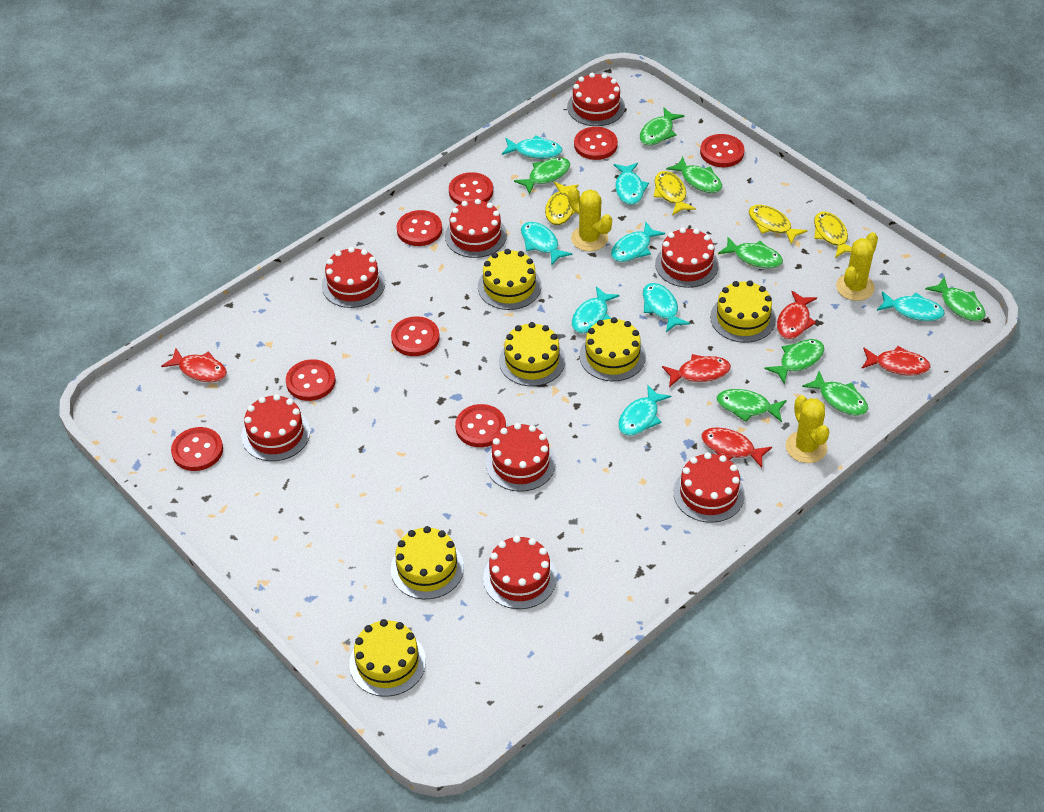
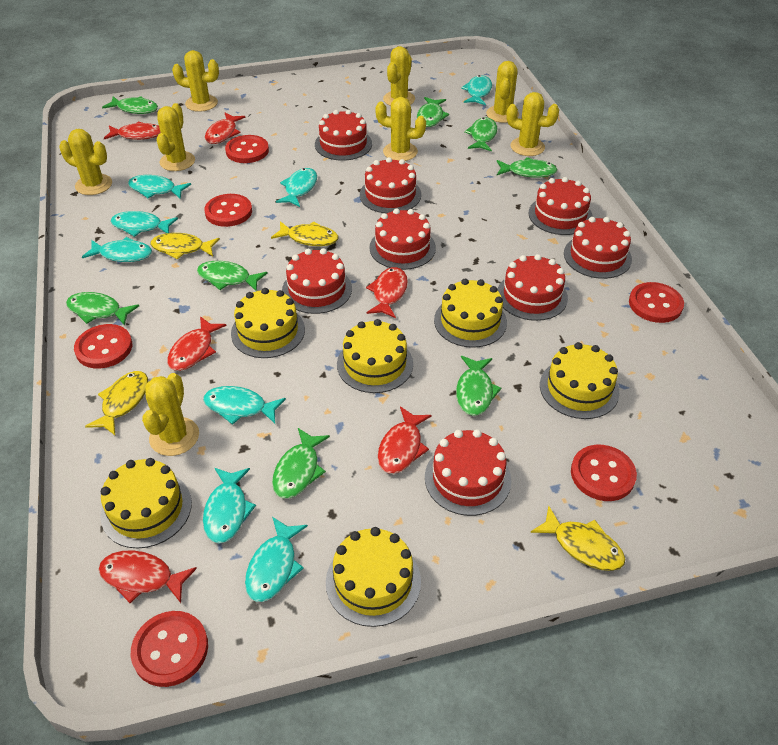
red button: [171,427,223,471] [286,359,336,401] [391,316,440,356] [397,210,442,246] [449,172,493,205] [455,404,506,447] [574,127,618,160] [700,134,744,167] = 8 -> [74,324,132,369] [131,611,208,687] [204,194,252,227] [225,135,269,163] [571,445,637,501] [629,282,684,323] = 6
red fish: [161,348,227,382] [662,354,731,387] [701,427,772,468] [777,291,817,339] [861,346,931,376] = 5 -> [99,550,197,603] [104,121,161,140] [167,316,227,371] [205,113,246,144] [366,267,408,318] [378,406,432,474] = 6
yellow cactus: [568,187,612,251] [786,395,829,463] [836,232,878,301] = 3 -> [59,129,112,195] [142,373,199,456] [157,103,195,171] [172,50,219,112] [375,97,426,161] [383,46,415,106] [486,61,519,123] [506,92,559,156] = 8

